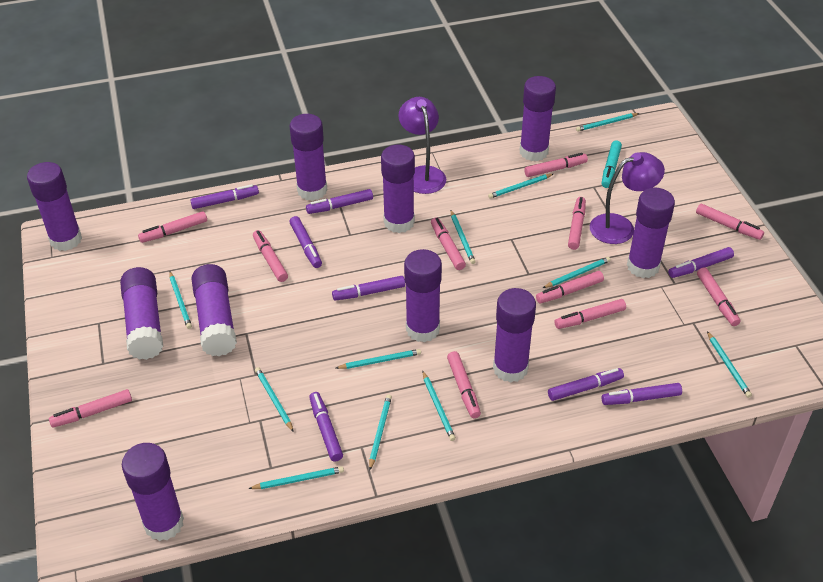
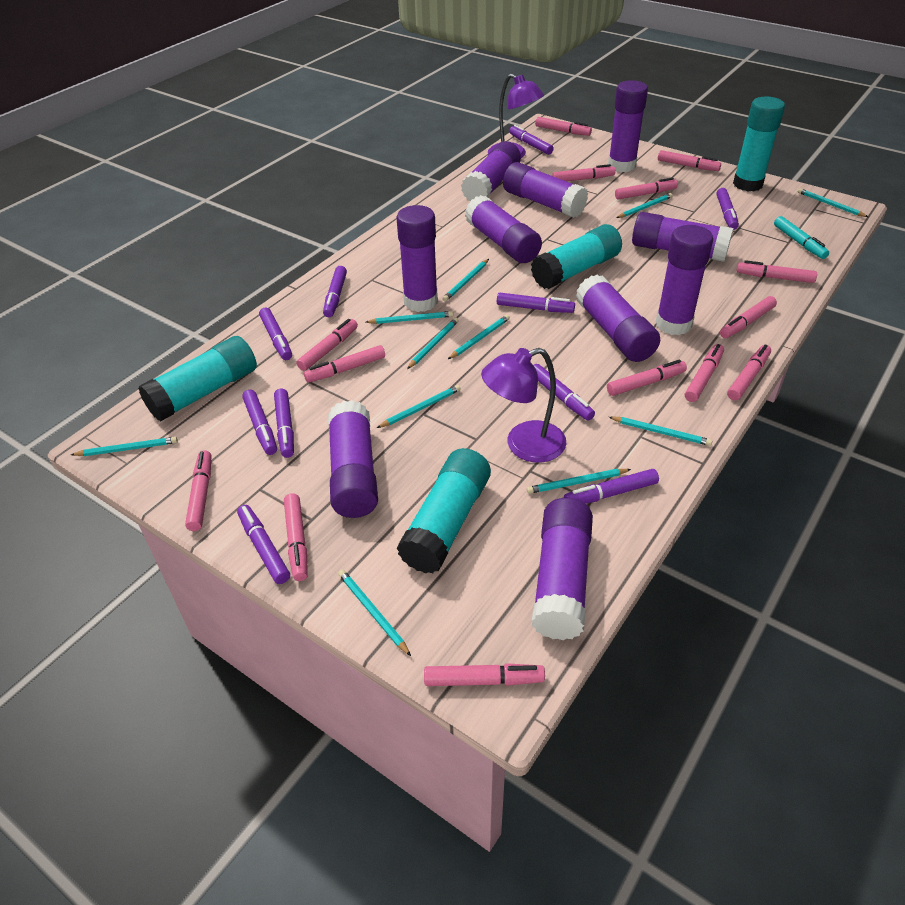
pink marker: [49,389,132,428] [138,211,207,243] [253,230,288,282] [431,217,466,270] [447,351,481,418] [524,153,588,177] [536,271,604,303] [555,299,626,329] [568,197,586,250] [696,204,764,240] [697,267,740,326] = 11 -> [185,450,211,531] [284,493,308,581] [296,319,358,371] [304,345,385,383] [424,663,545,686] [535,117,592,136] [552,164,615,181] [607,360,687,396] [615,177,678,200] [658,150,721,171] [685,344,724,402] [720,296,777,338] [727,345,771,400] [737,260,817,283] = 14
purple marker: [190,184,259,209] [290,216,322,268] [306,189,373,214] [309,392,343,461] [332,276,405,301] [548,368,624,401] [602,383,682,405] [668,247,734,278] = 8 -> [237,505,290,584] [242,390,277,455] [259,308,292,360] [274,389,294,458] [323,266,347,317] [497,293,575,313] [509,125,554,155] [533,364,595,421] [564,469,659,504] [716,188,739,230] = 10
turquoise glue stick: none = 0 -> [138,336,257,421] [397,448,491,573] [531,224,622,289] [733,97,785,192] = 4

